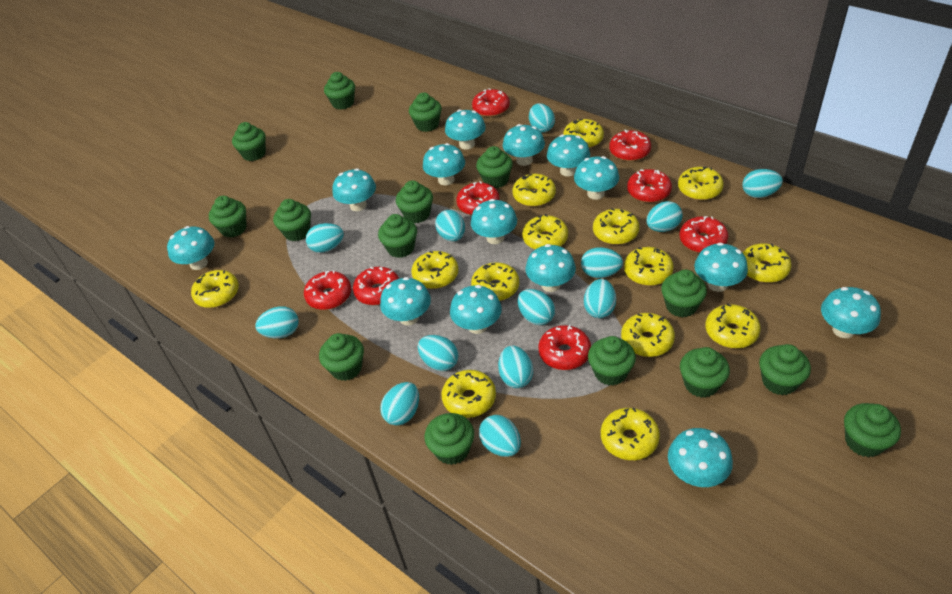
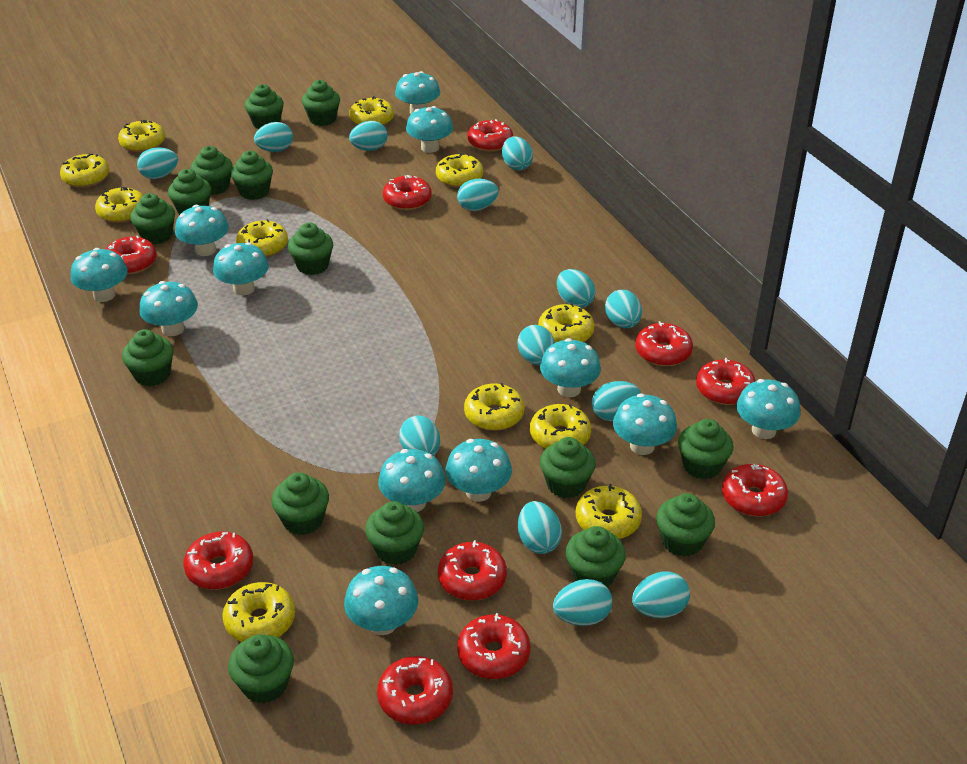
red donut: [304,270,351,310] [353,267,399,305] [456,181,500,215] [472,88,510,117] [538,325,591,370] [609,129,651,161] [627,169,672,203] [680,216,728,253] = 8 -> [106,236,157,275] [183,532,253,590] [377,656,453,725] [383,175,432,210] [438,540,507,601] [457,613,530,679] [467,119,513,152] [635,321,693,366] [696,358,756,405] [722,464,788,517] = 10
turquoise mushroom: [167,226,214,270] [332,168,376,211] [380,277,431,326] [423,143,465,185] [445,109,486,149] [450,285,502,334] [471,199,517,244] [503,124,545,166] [525,244,576,292] [547,134,590,176] [574,156,619,200] [668,428,733,487] [694,243,748,292] [821,287,881,338] = 14 -> [71,248,128,302] [139,281,198,336] [175,205,229,256] [213,242,269,296] [344,566,418,635] [378,449,445,512] [395,71,440,114] [406,106,453,153] [445,439,512,502] [540,338,601,397] [613,394,677,455] [736,379,800,439] = 12
yellow donut: [191,270,239,308] [411,251,458,289] [441,370,496,418] [471,262,519,301] [512,174,556,207] [522,214,568,250] [563,119,604,148] [593,208,639,245] [601,408,660,460] [621,313,675,357] [624,247,674,286] [678,167,724,200] [705,304,761,348] [743,243,792,283] = 14 -> [60,154,110,188] [95,187,143,223] [118,120,165,152] [222,582,295,642] [236,219,288,257] [349,96,394,126] [436,153,483,188] [464,383,525,431] [530,404,591,449] [538,303,594,343] [576,484,642,539] = 11

